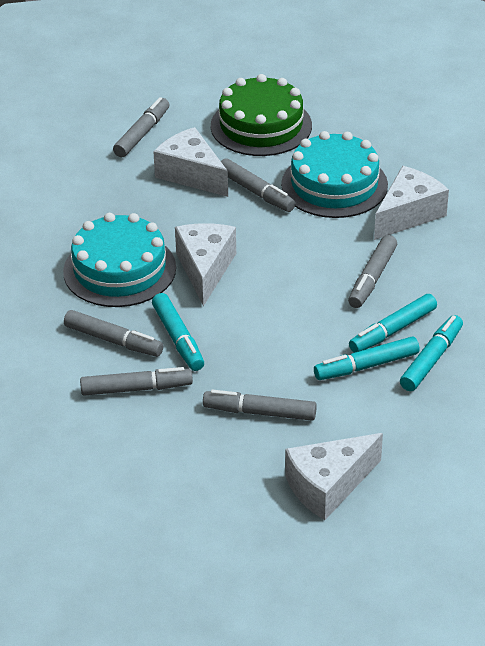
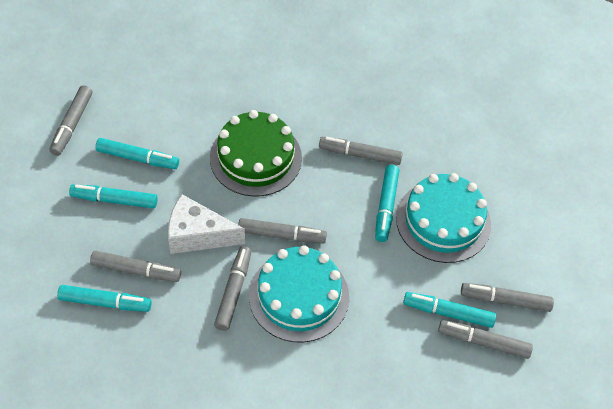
grey marker: [64,310,164,357] [80,367,193,396] [113,97,170,157] [203,390,317,421] [221,158,296,212] [348,235,397,308] = 6 -> [49,85,92,156] [90,251,181,282] [214,246,252,331] [238,218,327,243] [319,137,403,165] [438,320,533,359] [461,283,554,312] = 7
turquoise marker: [152,293,204,371] [314,337,419,380] [349,294,437,353] [400,315,463,391] = 4 -> [57,285,152,312] [69,184,158,208] [96,138,179,169] [375,165,399,242] [403,292,496,328] = 5
white cheese: [153,127,228,197] [175,223,236,306] [285,433,383,520] [374,166,449,240] = 4 -> [168,194,245,254] = 1

